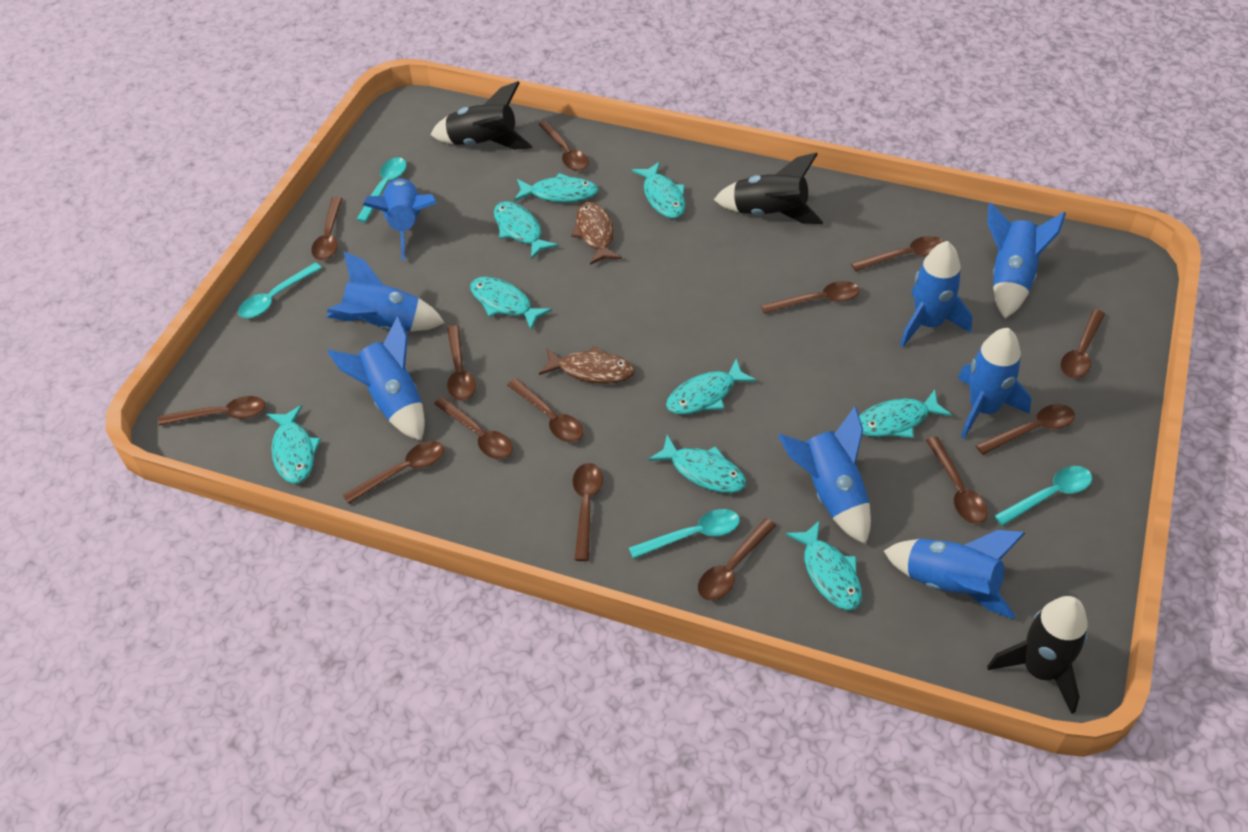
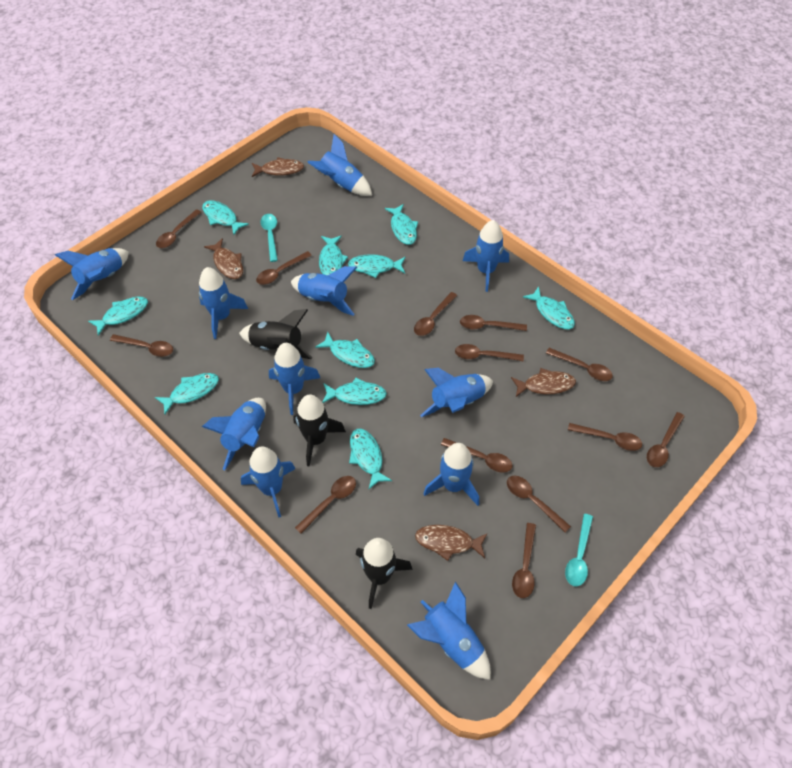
blue rocket: [327,251,445,331] [327,316,425,441] [363,178,437,260] [778,406,871,544] [884,530,1025,619] [900,241,973,347] [958,328,1031,439] [987,202,1066,318] = 8 -> [55,248,129,300] [199,267,248,339] [202,398,266,470] [241,446,296,518] [269,343,320,415] [291,266,357,316] [307,134,372,196] [407,581,491,680] [420,368,493,417] [423,443,479,506] [463,220,509,292] = 11
brown fish: [539,346,635,384] [571,202,622,265] = 2 -> [204,238,243,279] [252,157,304,177] [415,525,488,561] [511,368,576,397] = 4
brown spoon: [158,396,265,425] [311,197,343,260] [343,441,444,504] [434,397,513,459] [447,325,476,400] [507,378,583,442] [539,121,589,171] [573,463,603,561] [698,518,776,600] [761,281,860,314] [851,236,944,271] [926,437,988,524] [976,404,1075,455] [1060,309,1105,379] = 14 -> [110,334,173,357] [156,209,202,248] [256,251,312,285] [295,476,356,534] [414,292,457,336] [441,438,513,473] [455,344,524,361] [460,315,527,331] [507,476,571,532] [512,523,536,598] [546,348,613,381] [568,423,642,451] [647,412,685,467] = 13
turquoise fish: [267,405,321,483] [470,277,552,330] [494,201,558,259] [514,173,599,202] [632,162,685,218] [648,435,746,493] [666,358,757,415] [786,520,862,610] [859,390,952,438] = 9 -> [88,296,148,336] [155,373,219,415] [202,200,249,235] [315,332,375,368] [319,236,348,276] [322,378,387,405] [348,254,405,278] [349,429,392,489] [385,204,418,245] [523,286,575,329] = 10
turquoise spoon: [238,263,322,318] [356,157,407,222] [629,509,740,559] [994,466,1092,526] = 4 -> [260,214,278,262] [565,514,593,586] = 2

